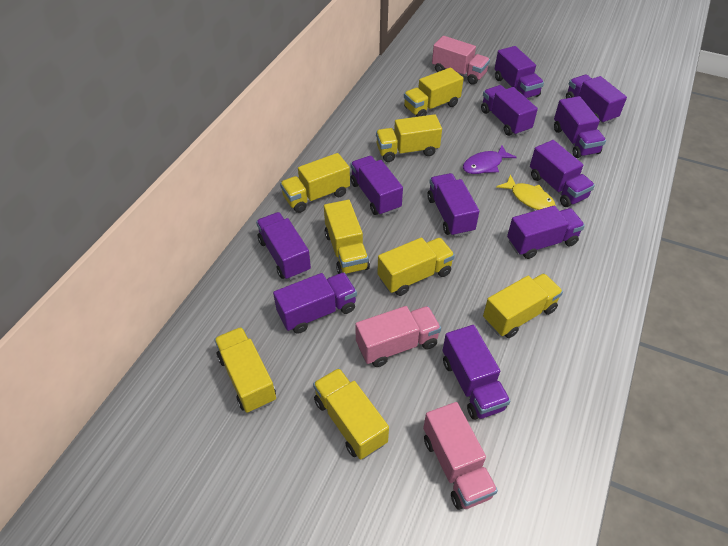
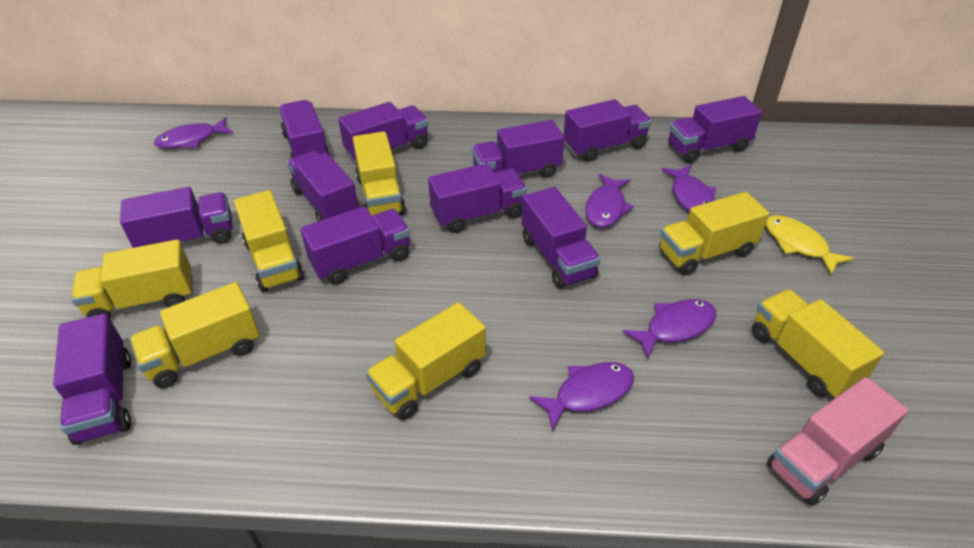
pink truck: [355,306,441,367] [423,402,498,510] [432,36,490,85] = 3 -> [767,377,909,506] = 1
purple fish: [463,145,517,174] = 1 -> [154,117,233,149] [529,362,634,431] [585,174,634,228] [623,299,716,358] [661,165,716,212] = 5
yellow truck: [214,327,276,413] [280,153,350,213] [313,368,389,460] [324,200,370,274] [376,114,442,162] [378,237,455,296] [404,67,464,117] [483,273,563,338] = 8 -> [71,239,193,318] [129,282,260,388] [234,190,304,292] [353,132,406,216] [366,302,486,420] [659,192,769,275] [752,289,884,398] = 7

